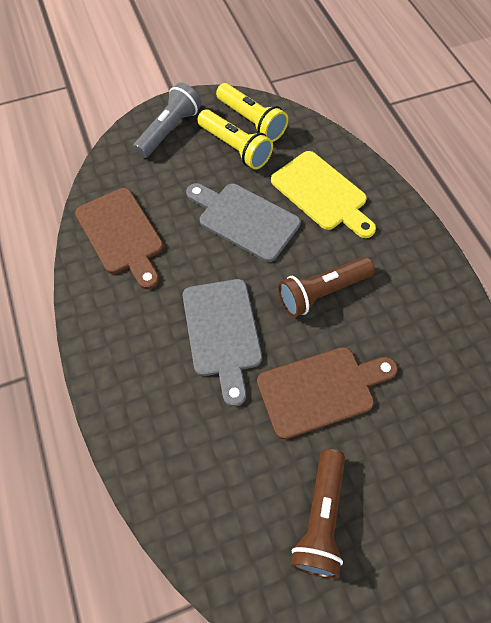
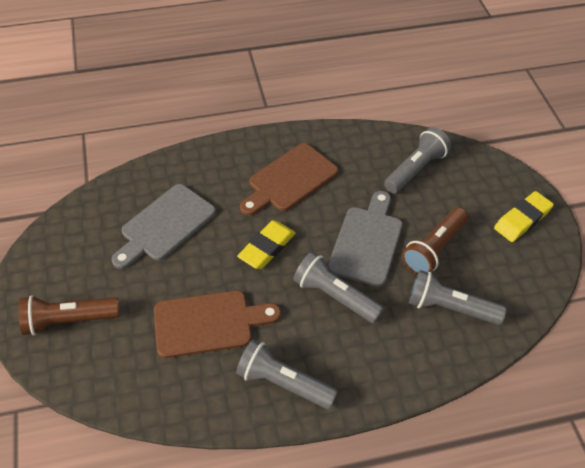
grey flashlight: [133,82,201,158] = 1 -> [236,339,338,409] [293,251,384,323] [384,127,451,194] [409,270,507,325] = 4
yellow cutting board: [271,151,376,238] = 1 -> none = 0
yellow eraser: none = 0 -> [237,220,296,269] [494,191,554,242] = 2
yellow flashlight: [197,109,273,170] [216,83,288,142] = 2 -> none = 0

